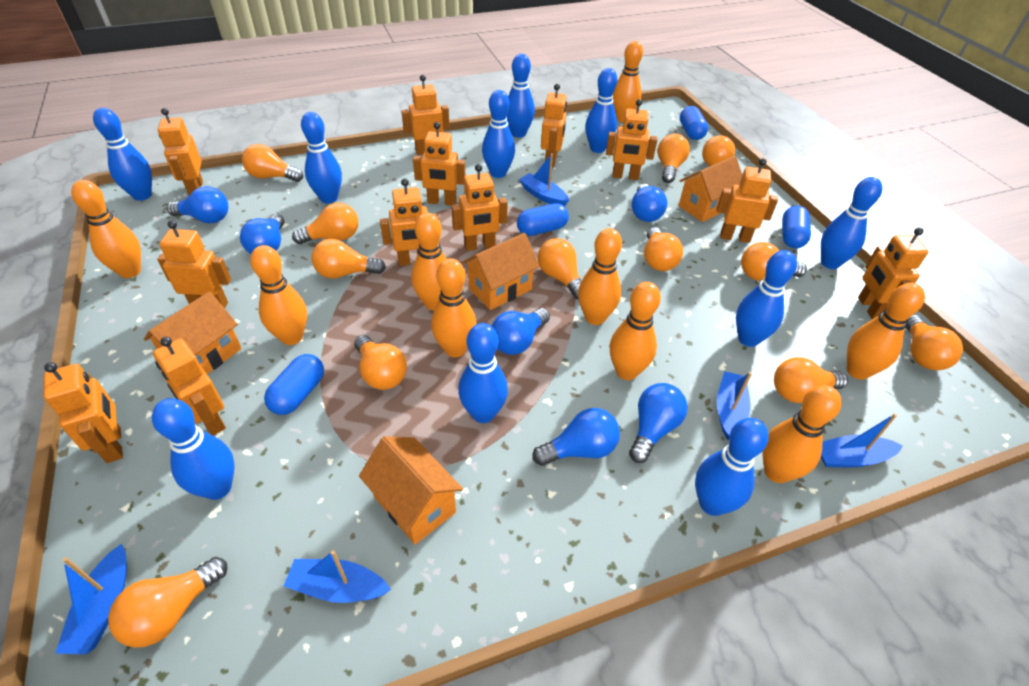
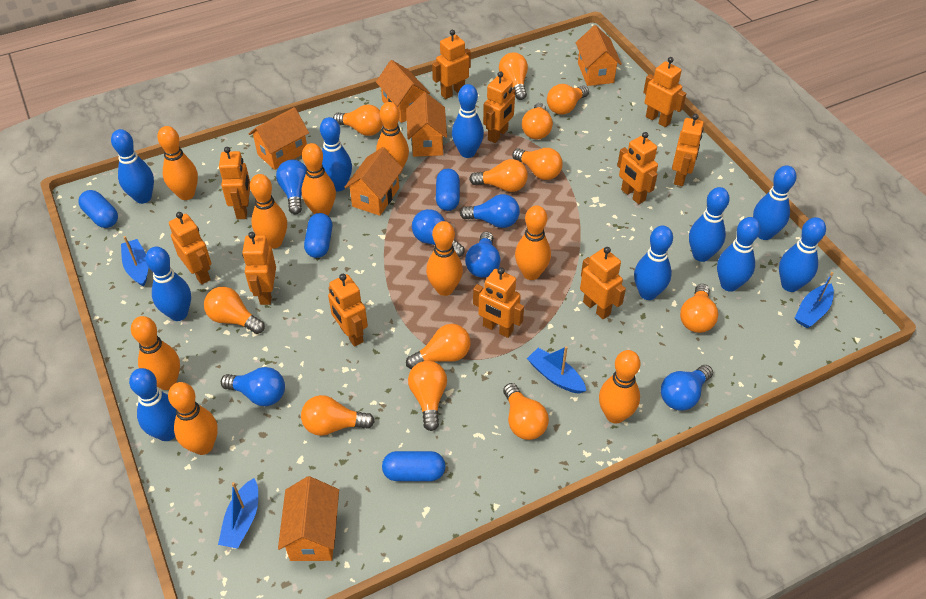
blue boat: [55,544,127,654] [284,550,391,603] [519,153,569,206] [717,371,752,440] [821,413,903,467] = 5 -> [121,236,148,287] [218,478,258,549] [527,346,586,394] [795,272,834,328] = 4
orange house: [144,291,242,374] [359,436,463,545] [462,233,540,310] [679,156,742,222] = 4 -> [249,107,309,170] [278,476,339,561] [344,147,403,216] [376,60,430,123] [406,92,447,157] [576,25,622,86] = 6
orange robot: [43,362,123,463] [153,337,226,436] [157,220,231,308] [158,108,203,195] [380,178,439,266] [401,75,450,155] [413,122,465,206] [451,164,508,251] [541,84,567,167] [606,99,657,180] [717,158,778,243] [858,227,928,319] = 12 -> [169,212,211,285] [219,147,250,219] [242,232,276,305] [328,274,368,347] [432,30,471,99] [473,267,524,338] [483,72,515,143] [580,247,626,319] [617,132,658,204] [643,57,686,127] [672,114,704,186] = 11

